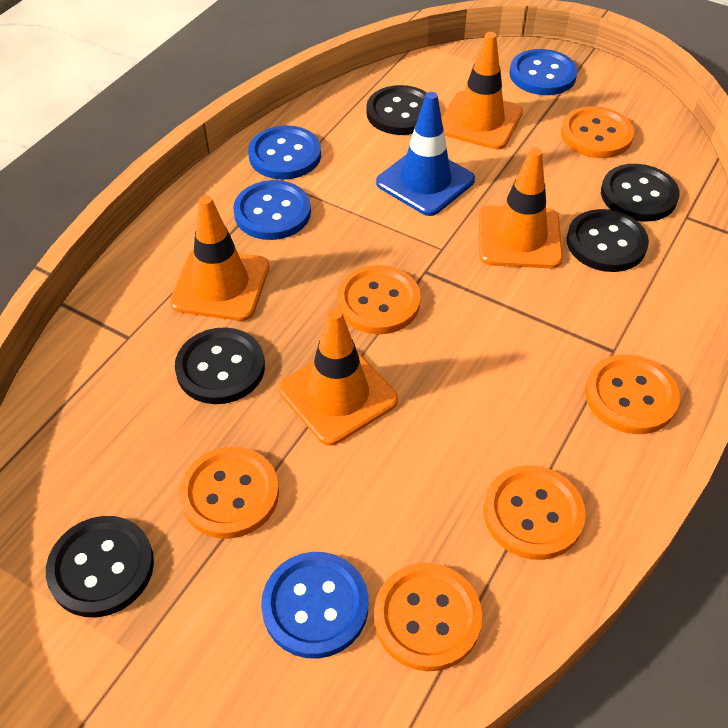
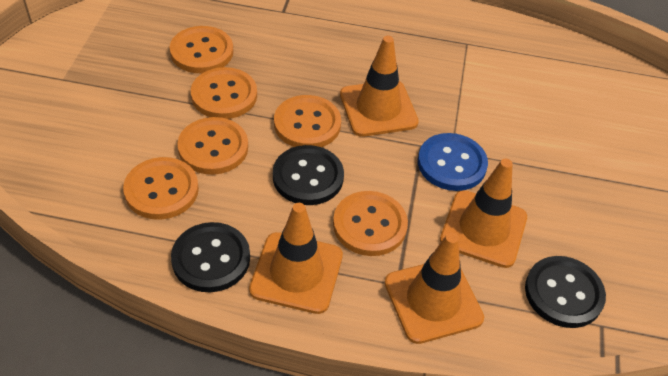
black button: [46,516,154,617] [175,327,265,404] [366,85,427,135] [567,209,649,272] [601,164,680,221] = 5 -> [171,222,250,292] [273,145,344,205] [525,256,606,328] = 3
blue button: [233,180,311,240] [248,125,321,179] [261,552,369,659] [510,49,578,95] = 4 -> [418,133,488,191] = 1
blue traffic cone: [376,92,475,216] = 1 -> none = 0

